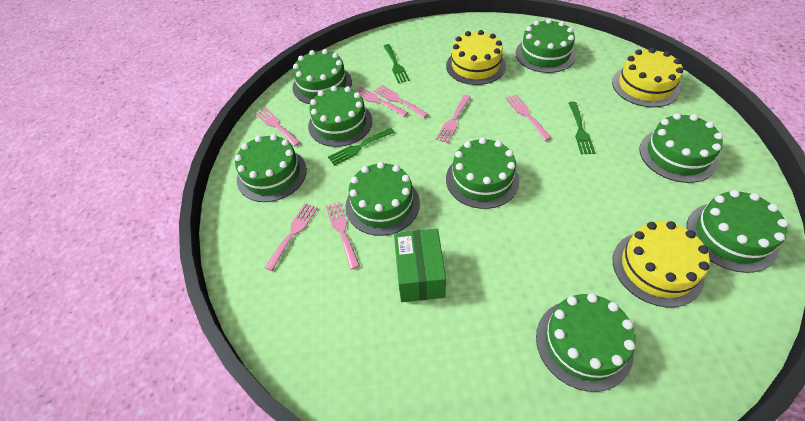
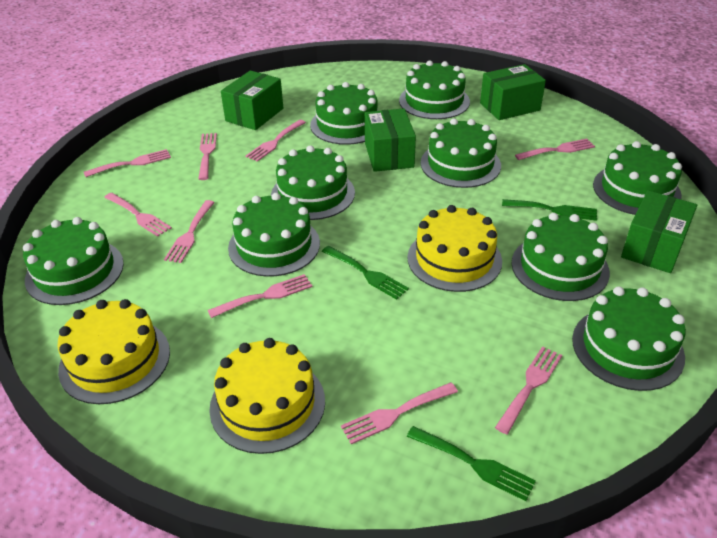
green box: [394,229,446,302] = 1 -> [221,70,283,130] [365,108,416,172] [480,64,546,120] [621,190,697,273] = 4
pink fork: [255,108,301,146] [264,203,318,271] [326,202,360,269] [355,86,408,117] [374,85,428,118] [436,95,471,143] [506,94,551,141] = 7 -> [84,149,171,177] [104,193,172,237] [164,200,215,263] [198,133,217,180] [208,274,313,318] [246,120,306,162] [341,382,458,444] [495,346,562,434] [515,138,595,160] = 9

